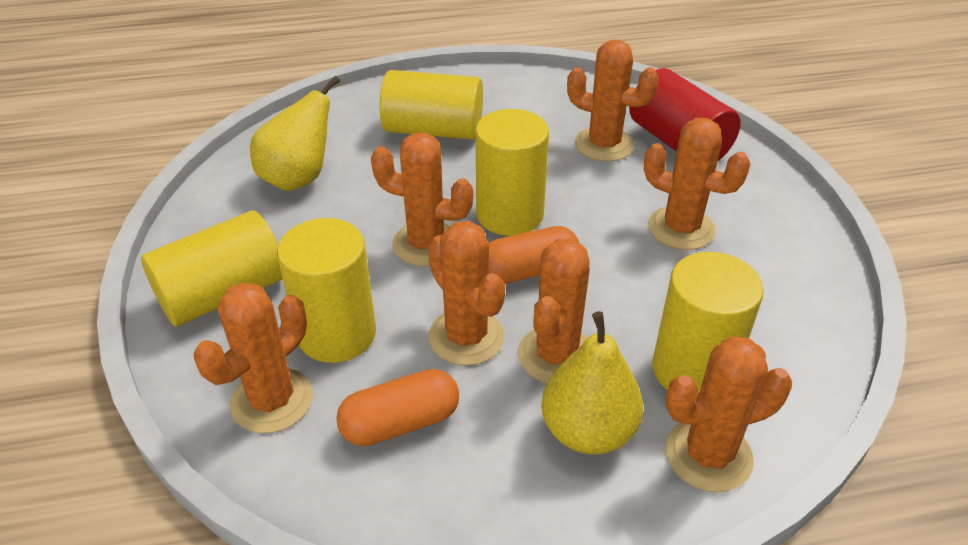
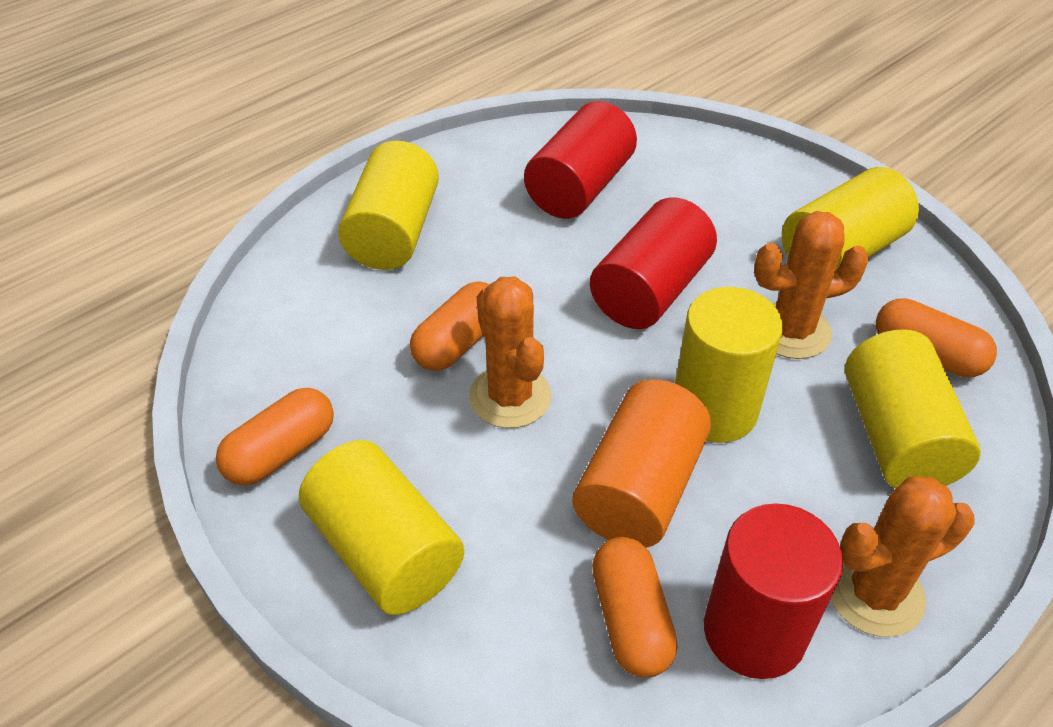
orange cactus: [194,282,313,433] [371,132,473,266] [428,221,505,365] [518,239,590,383] [567,40,659,161] [644,118,751,250] [665,337,792,492] = 7 -> [469,277,551,428] [754,211,869,359] [831,476,974,637] = 3
orange capsule: [336,369,459,446] [488,226,580,284] = 2 -> [216,388,334,485] [410,282,490,371] [592,537,678,678] [876,298,997,377] = 4
orange cylinder: none = 0 -> [573,379,711,548] = 1
red cylinder: [629,68,741,161] = 1 -> [524,101,637,219] [590,197,717,329] [704,503,843,679] = 3
yellow pear: [250,76,340,191] [541,311,643,455] = 2 -> none = 0

